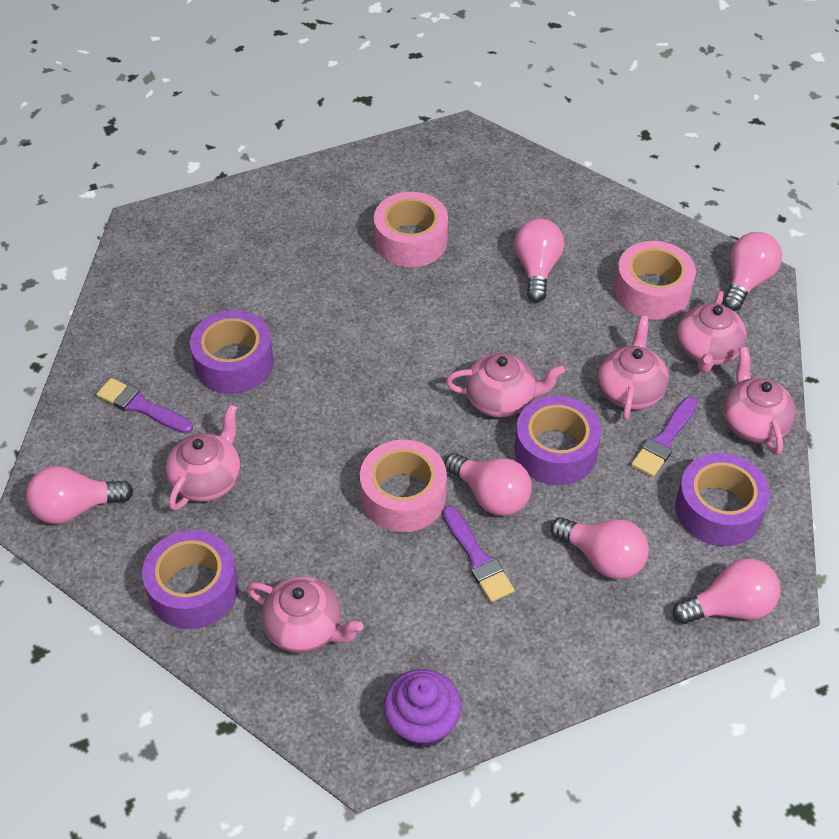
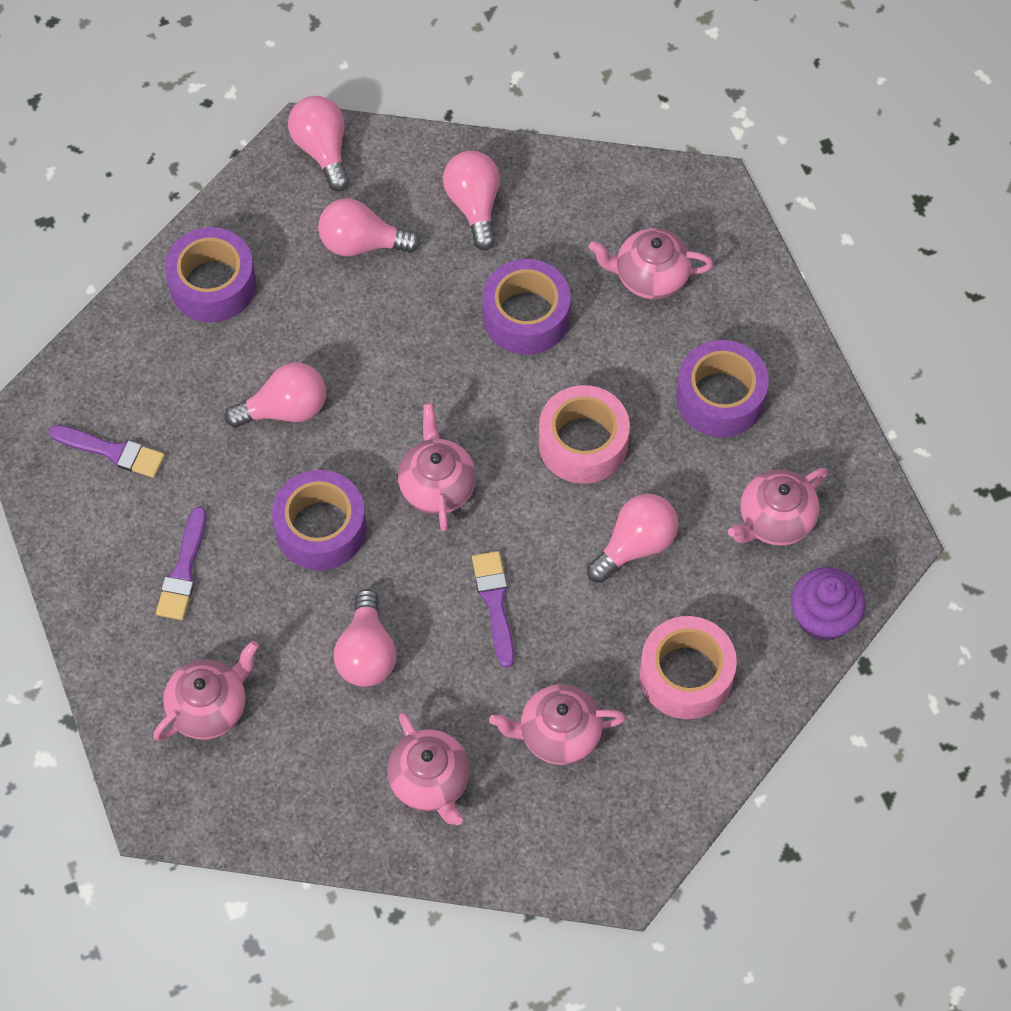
pink tape: [360,440,447,532] [374,192,448,267] [615,241,696,320] = 3 -> [539,385,630,484] [640,616,737,719] = 2

